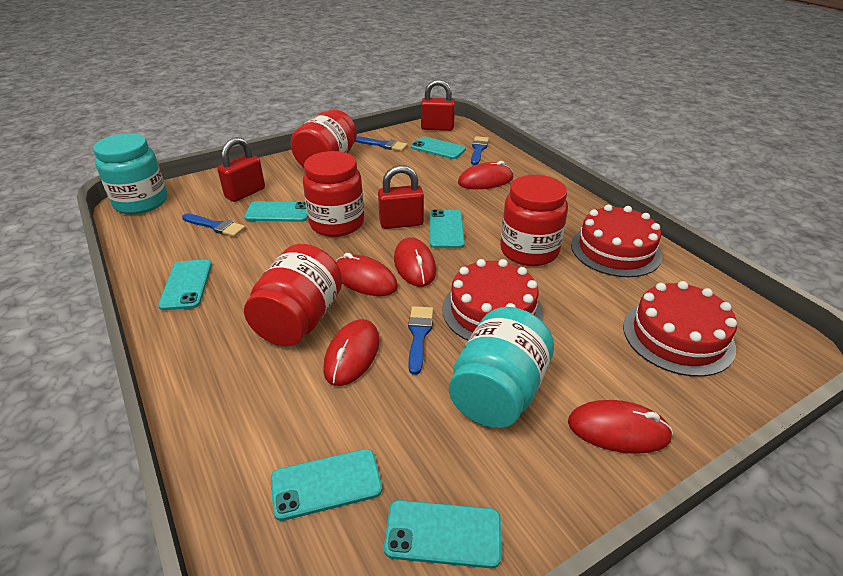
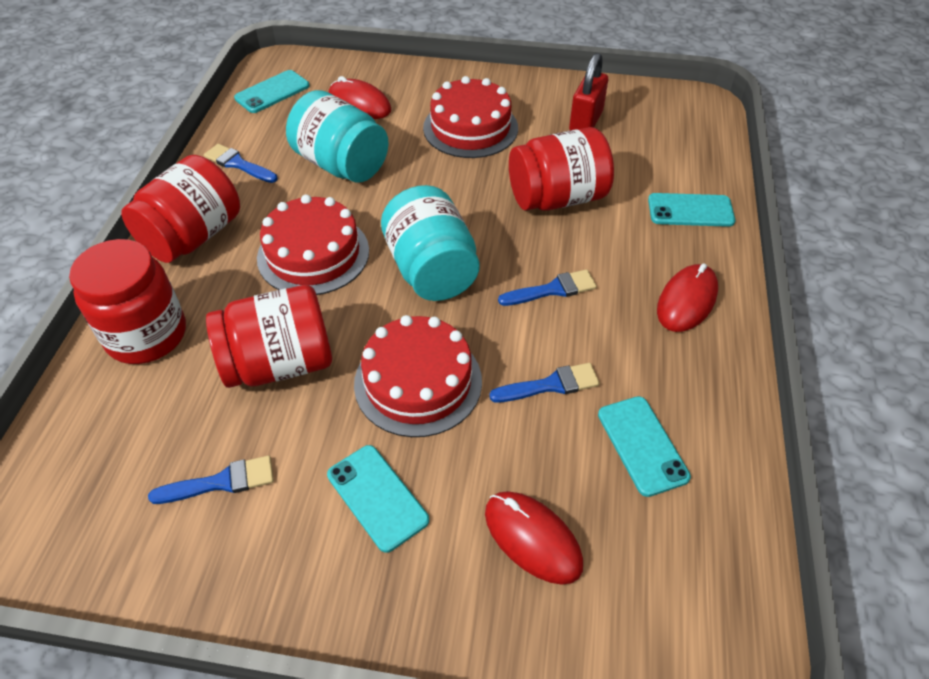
red mouse: [323,319,380,386] [336,253,398,296] [394,237,436,287] [458,161,513,189] [568,400,673,454] = 5 -> [329,76,391,119] [485,491,583,585] [657,263,718,332] = 3
red padlock: [217,137,265,202] [378,165,424,229] [421,79,455,131] = 3 -> [569,53,608,130] = 1
turquoise phone: [158,260,212,310] [244,201,308,222] [271,449,382,521] [384,500,501,569] [411,136,466,159] [429,209,465,248] = 6 -> [234,70,309,113] [327,445,429,553] [598,396,691,497] [648,193,735,227] = 4

